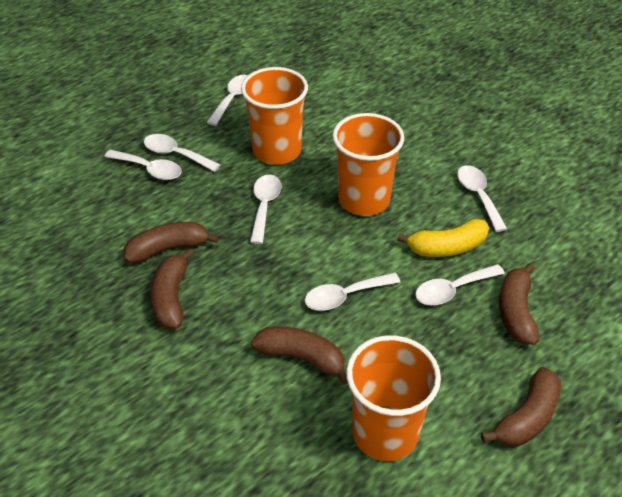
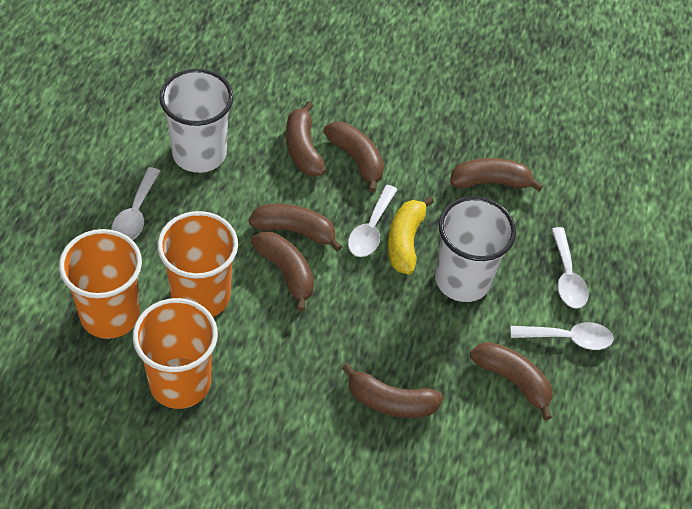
brown banana: [123,222,219,263] [150,249,194,329] [251,326,348,384] [481,367,561,447] [499,263,539,345] = 5 -> [249,204,342,251] [251,231,314,312] [286,101,326,176] [323,122,384,193] [342,363,443,418] [450,158,543,191] [470,342,553,420] = 7
white cup: none = 0 -> [159,69,234,173] [435,196,516,302] = 2
white spoon: [104,150,182,180] [144,134,220,172] [207,75,248,126] [250,175,281,244] [305,273,400,311] [415,264,505,305] [457,165,507,232] = 7 -> [112,167,160,240] [348,185,397,257] [511,322,614,350] [551,227,589,309] = 4

